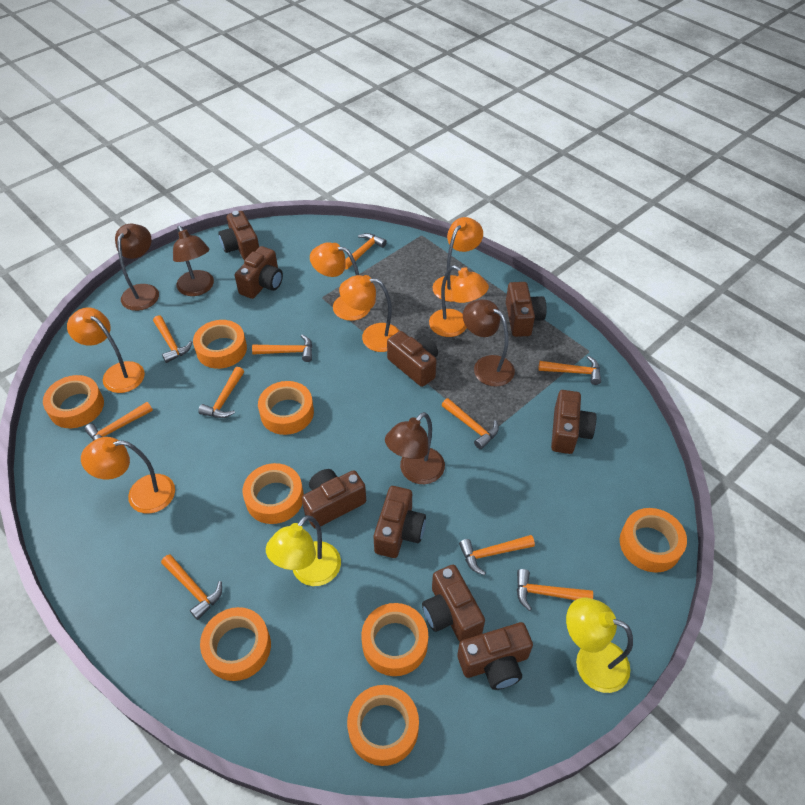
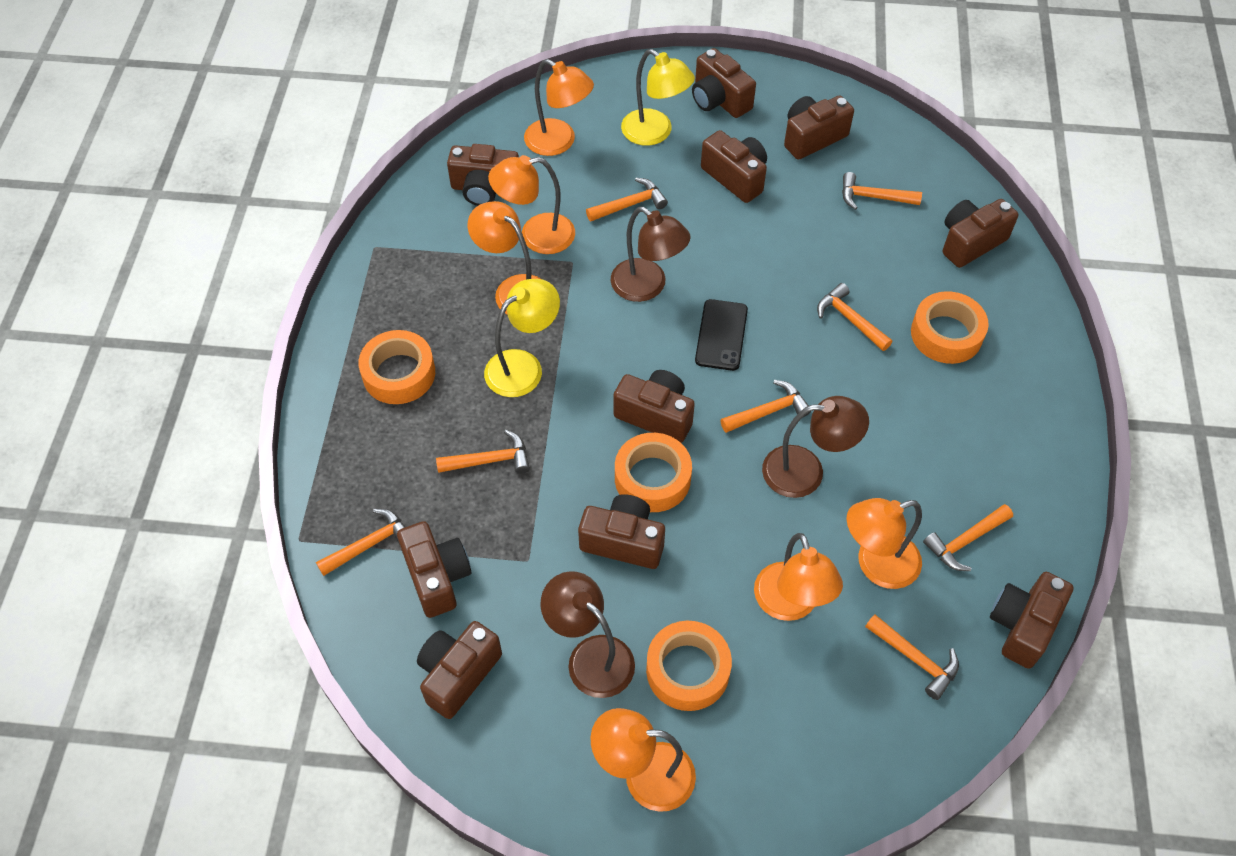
black phone: none = 0 -> [695,299,748,371] = 1
brown camera: [218,211,259,260] [235,246,283,299] [302,469,366,529] [374,486,426,558] [387,331,438,387] [422,565,485,642] [457,622,533,690] [506,282,547,337] [551,390,596,454] = 9 -> [397,521,471,618] [417,621,502,719] [447,144,519,206] [578,494,665,569] [613,370,695,443] [692,48,756,118] [701,130,767,203] [784,95,854,160] [943,199,1018,268] [990,572,1074,669] = 10
brown lamp: [115,224,159,311] [173,226,214,296] [385,412,445,484] [463,299,515,387] = 4 -> [540,571,635,698] [611,207,691,302] [762,396,869,498] = 3
orange hammer: [85,402,153,441] [153,315,192,363] [161,554,222,620] [198,367,244,418] [252,335,312,362] [345,233,387,270] [442,398,499,449] [459,535,535,575] [517,569,593,611] [538,356,601,385] = 10 -> [316,509,405,576] [436,430,530,474] [586,178,668,222] [720,380,811,433] [817,283,892,351] [842,172,922,210] [865,614,959,700] [923,504,1013,571] = 8
orange tape: [43,375,104,428] [193,320,247,369] [200,607,271,681] [243,463,304,524] [258,381,314,435] [347,685,419,766] [361,603,428,676] [620,508,687,573] = 8 -> [359,330,435,404] [615,433,692,512] [646,621,732,711] [911,291,989,364] = 4

